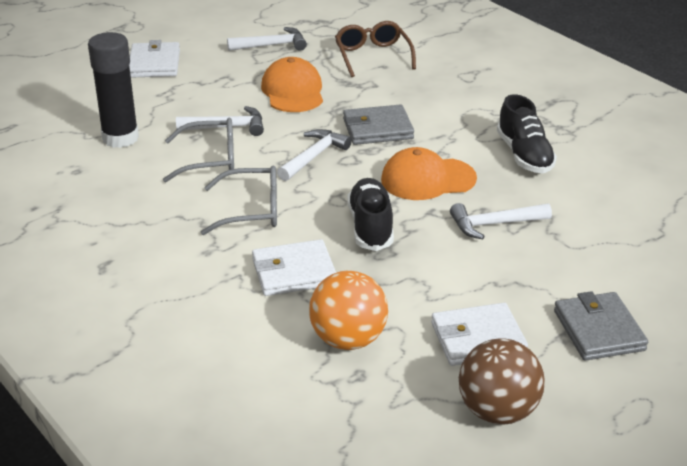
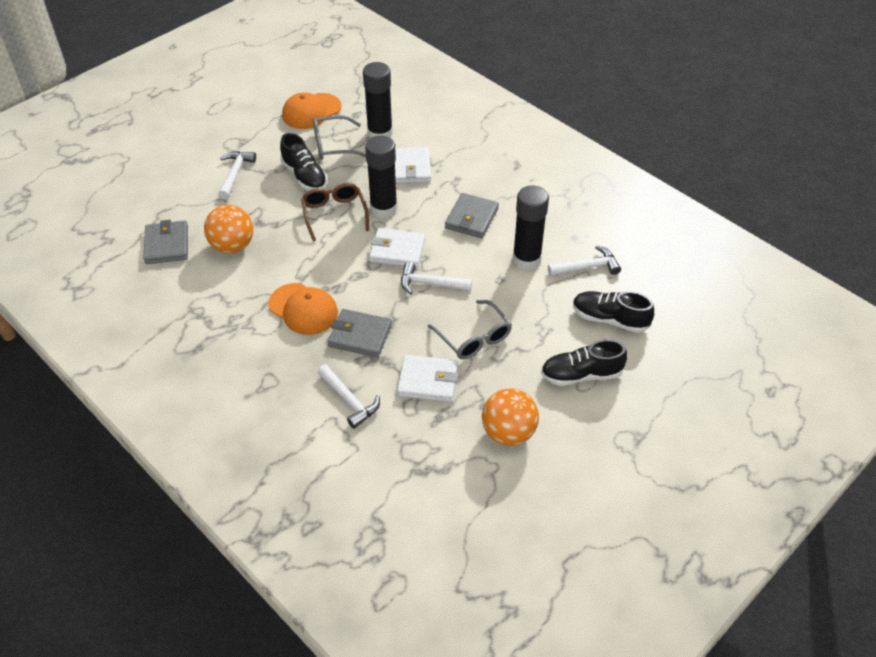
black glue stick: [88,32,139,148] = 1 -> [363,62,393,138] [365,135,397,218] [513,185,549,270] = 3
black shoe: [347,178,394,251] [497,94,557,173] = 2 -> [280,133,327,191] [541,339,627,386] [573,291,654,333] = 3
brown ball: [459,338,545,425] = 1 -> none = 0
grey wallet: [343,104,414,145] [554,291,648,361] = 2 -> [143,220,188,264] [328,309,392,357] [445,193,499,238] = 3
orange ball: [309,271,388,350] = 1 -> [204,205,253,253] [482,388,539,446] = 2

